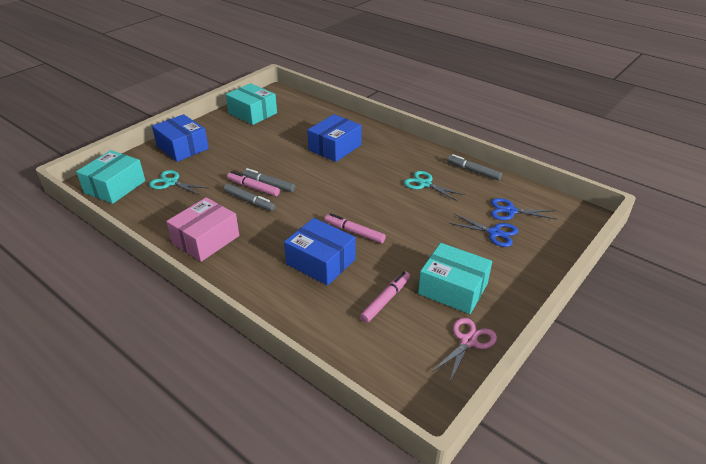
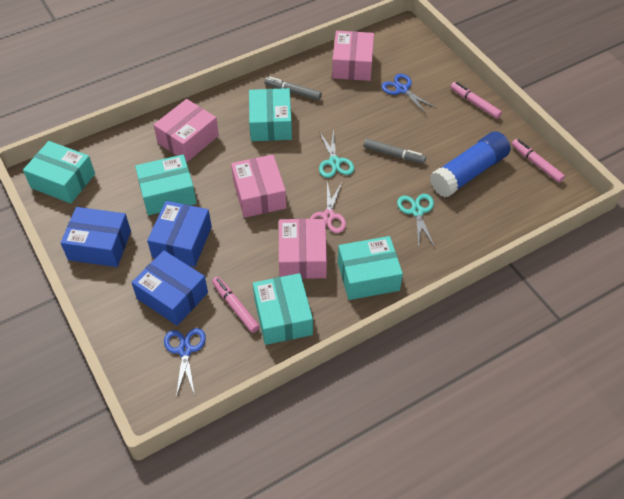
blue glue stick: none = 0 -> [430,131,510,197] = 1
grey marker: [223,184,275,211] [242,168,295,192] [447,154,502,180] = 3 -> [264,76,322,100] [363,139,426,164] = 2
pink box: [166,197,239,262] = 1 -> [154,99,219,162] [231,155,286,218] [279,219,327,279] [332,31,374,81] = 4
turquoise box: [76,150,145,204] [226,83,277,125] [418,243,492,314] = 3 -> [23,141,95,204] [135,154,197,215] [249,88,292,141] [253,273,313,345] [338,236,403,300] = 5

